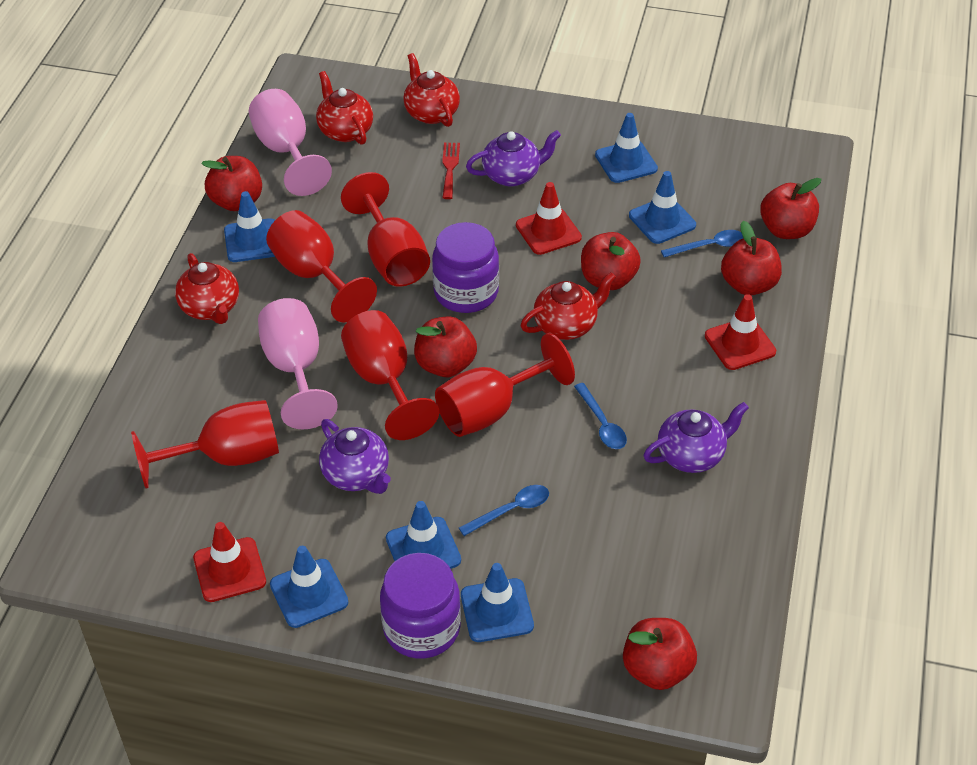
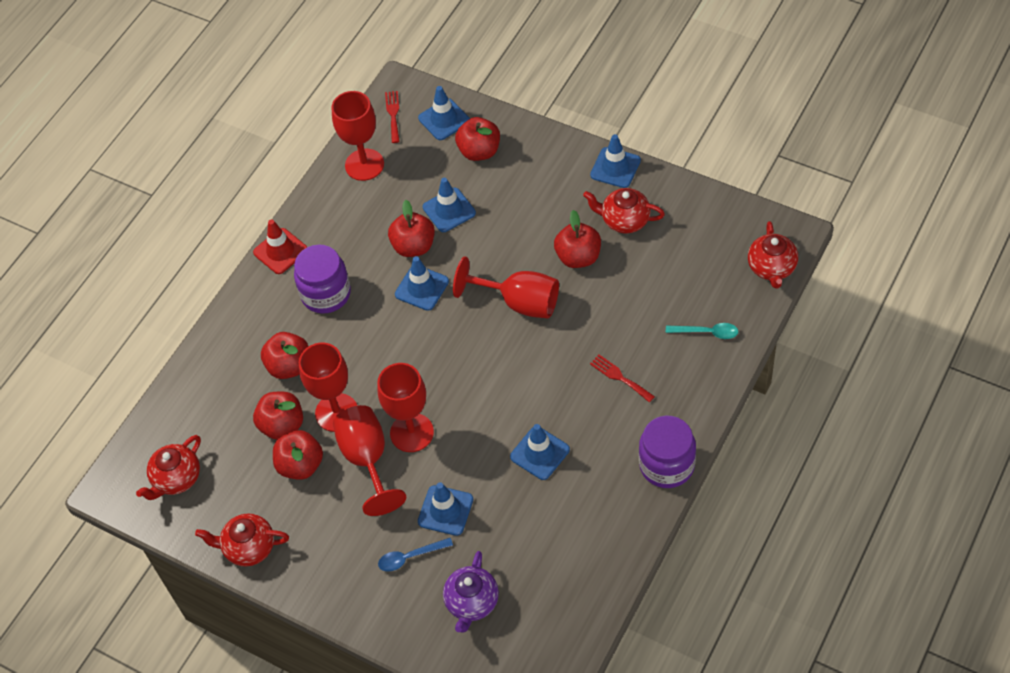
blue spoon: [459,485,549,536] [574,383,627,449] [661,230,743,257] = 3 -> [378,538,453,572] = 1
pink goblet: [249,89,332,196] [258,298,338,430] = 2 -> none = 0
purple teapot: [319,419,391,494] [466,130,561,186] [644,402,749,473] = 3 -> [443,551,499,633] = 1
red fork: [442,143,460,199] = 1 -> [385,91,400,143] [590,355,655,402] = 2
red traffic cone: [193,522,266,602] [516,182,582,255] [705,294,776,370] = 3 -> [253,219,307,274] = 1
turquoise spoon: none = 0 -> [666,323,738,339] = 1

